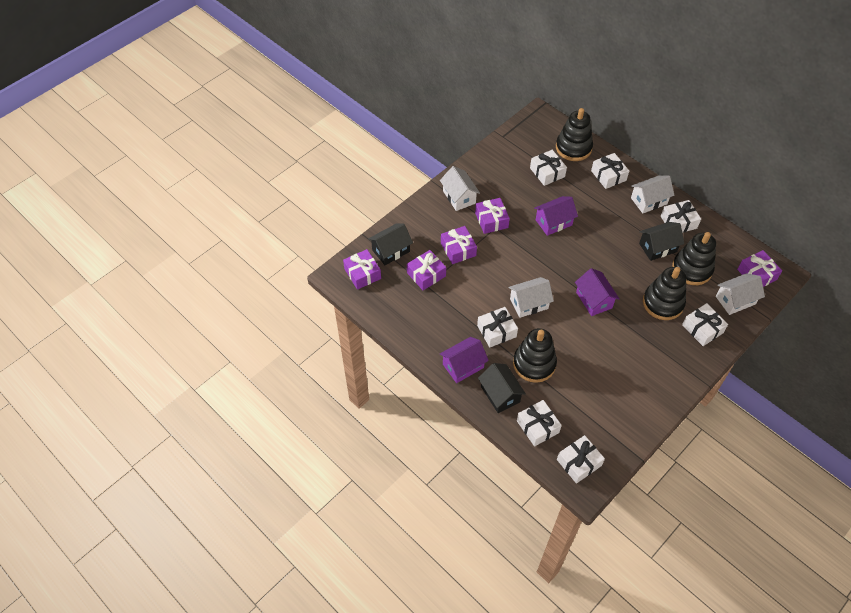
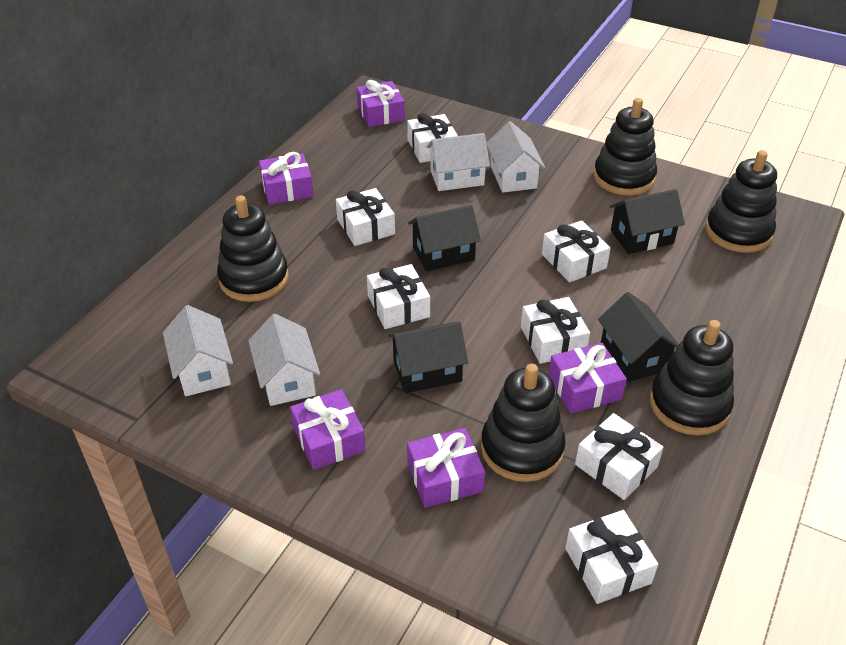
black house: [368,223,413,265] [478,363,526,413] [639,222,684,261] = 3 -> [388,321,468,393] [408,205,481,272] [598,292,679,382] [609,189,685,254] = 4
black stacking toy: [513,328,557,383] [556,108,593,161] [643,267,686,320] [672,232,716,285] = 4 -> [217,196,289,302] [481,363,566,482] [594,98,657,195] [650,320,734,435] [705,150,777,253] = 5
purple house: [440,337,489,383] [534,196,578,236] [575,268,620,316] = 3 -> none = 0

